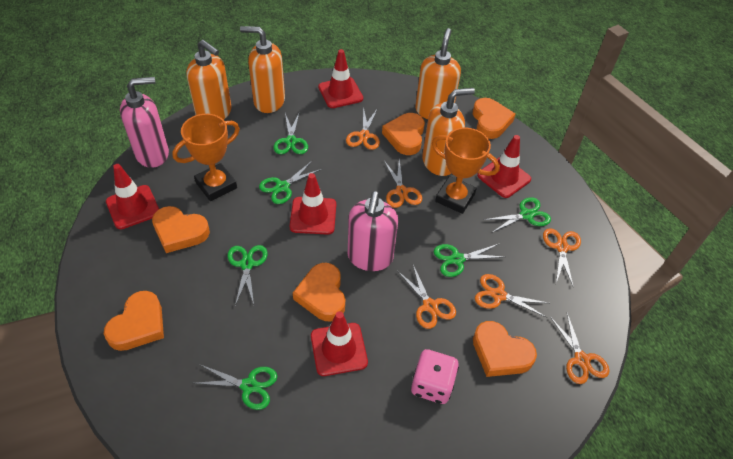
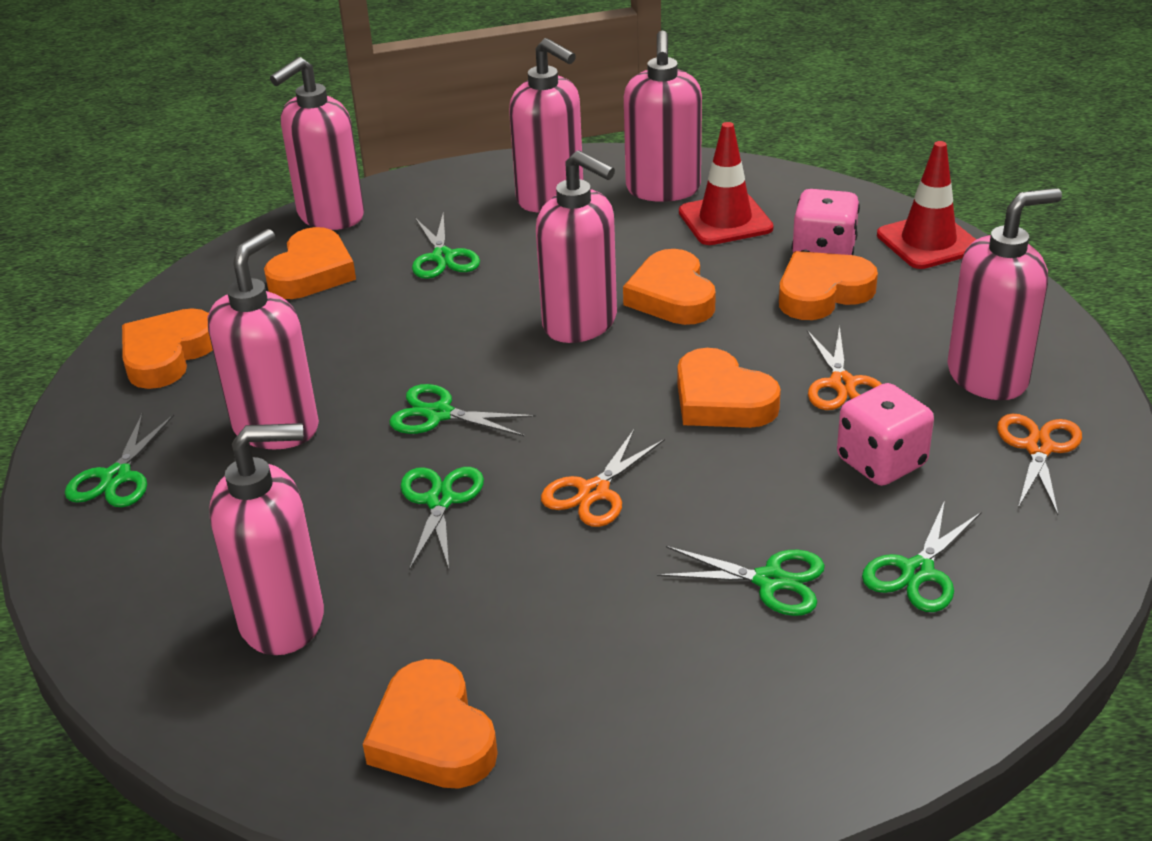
orange scissors: [346,107,380,150] [384,160,422,208] [399,265,456,329] [475,274,548,318] [543,228,581,288] [550,313,609,384] = 6 -> [541,430,665,527] [807,326,882,410] [997,413,1082,515] = 3
orange soap dispenser: [186,40,232,120] [240,26,285,113] [415,28,461,119] [422,88,475,176] = 4 -> none = 0
orange trophy: [172,114,240,201] [432,128,500,214] = 2 -> none = 0
pink dice: [411,349,459,404] = 1 -> [792,189,860,255] [837,383,934,486] = 2
pink soap dispenser: [120,77,169,168] [348,191,398,271] = 2 -> [208,229,319,449] [209,423,324,655] [270,57,364,230] [509,38,583,212] [536,150,617,343] [624,31,702,202] [947,188,1062,400] = 7
red traffic cone: [106,164,159,229] [290,173,336,235] [311,311,368,376] [318,49,363,108] [477,135,531,198] = 5 -> [679,122,774,245] [877,141,976,269] = 2

